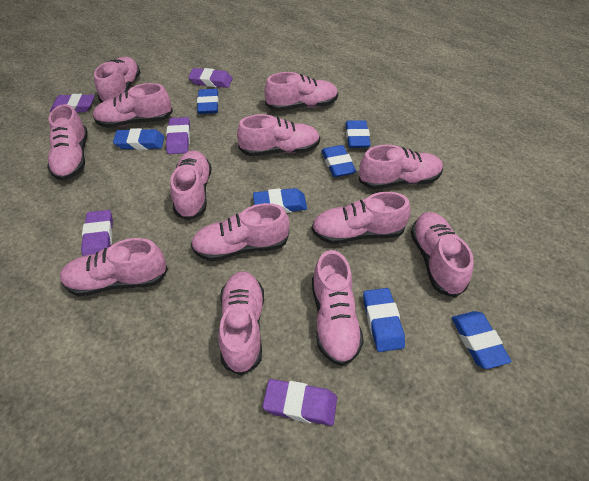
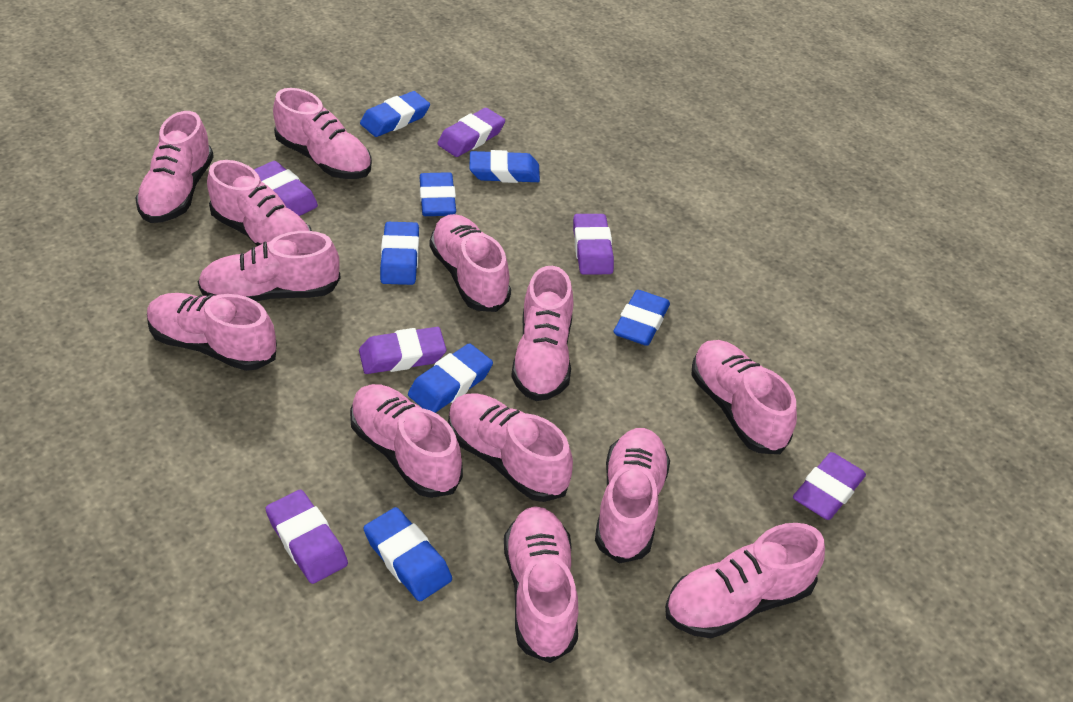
purple eraser: [50,94,95,113] [81,210,113,256] [166,117,190,154] [188,68,232,88] [263,379,337,426] = 5 -> [254,161,318,216] [265,490,348,584] [359,327,446,374] [437,108,505,157] [573,214,614,275] [793,452,866,520] = 6

